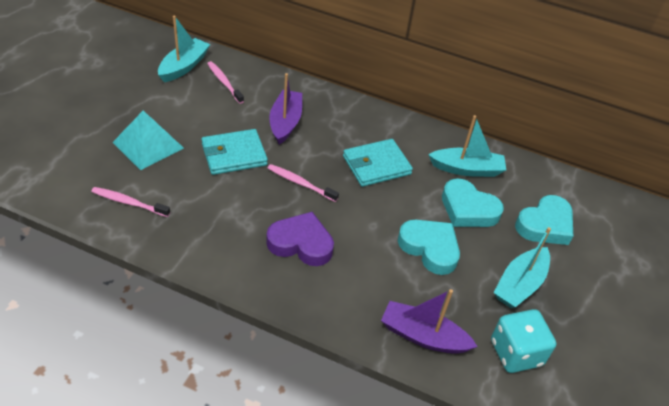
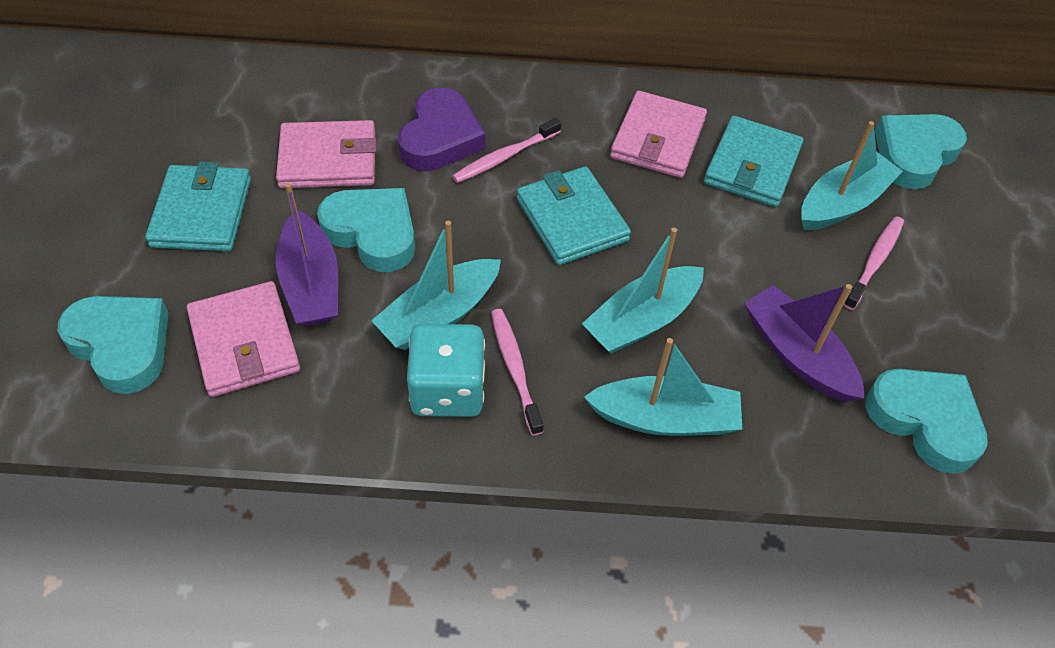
pink wallet: none = 0 -> [187,281,300,397] [276,120,376,188] [610,91,707,178] = 3
turquoise boat: [158,16,210,82] [428,115,506,177] [494,227,551,308] = 3 -> [371,221,501,350] [582,228,704,354] [584,338,742,436] [801,121,903,230] = 4
turquoise heart: [398,220,460,275] [442,178,504,227] [515,195,573,245] = 3 -> [57,296,168,394] [317,188,415,272] [865,369,988,474] [875,114,967,189] = 4
turquoise pyramid: [113,110,184,170] = 1 -> none = 0
turquoise wallet: [201,129,268,175] [343,139,413,187] = 2 -> [145,162,251,251] [517,166,631,265] [704,116,803,207] = 3

